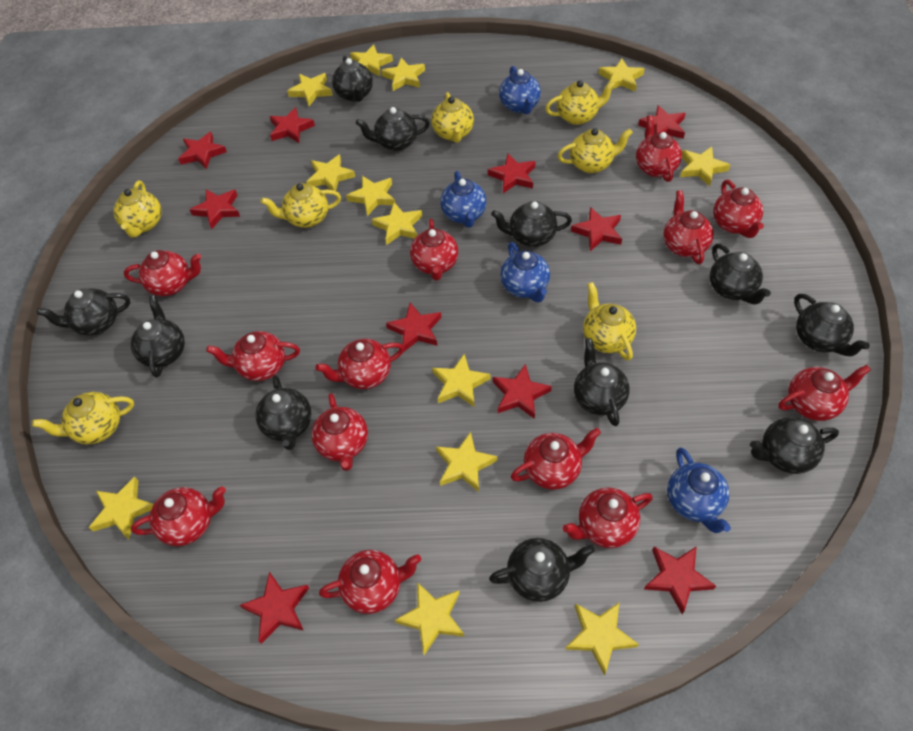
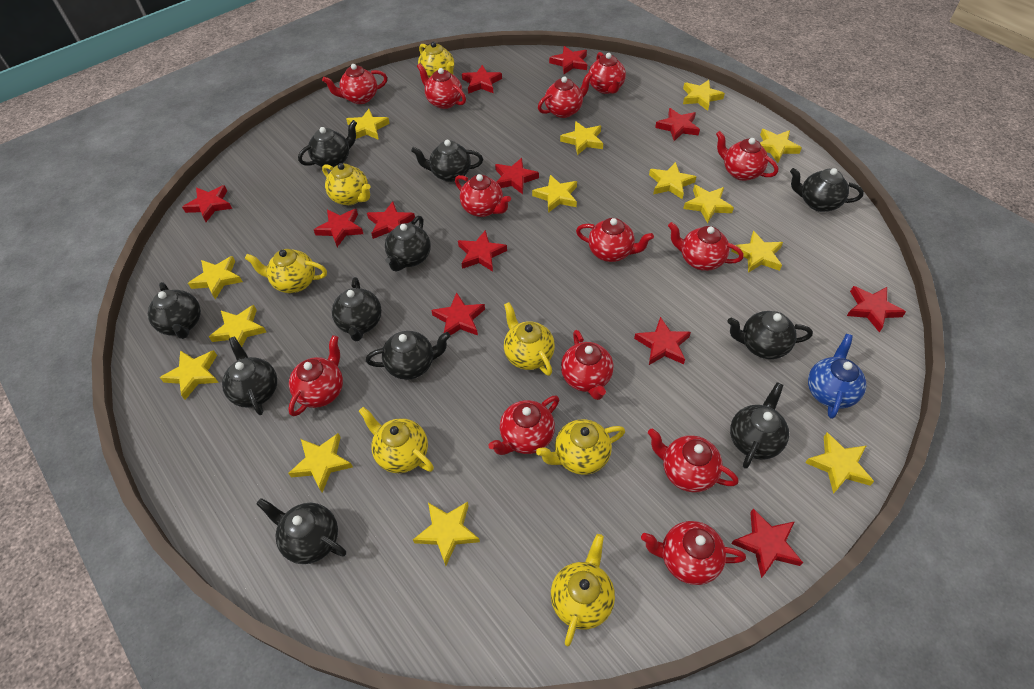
blue teapot: [440,171,487,228] [499,66,541,114] [500,242,550,303] [667,448,731,533] = 4 -> [808,334,866,419] = 1
red star: [178,132,227,169] [189,189,240,229] [240,572,309,644] [270,107,315,143] [386,303,442,352] [488,154,536,193] [493,364,552,419] [571,207,622,251] [638,105,686,139] [644,546,716,614] = 10 -> [182,185,232,222] [314,209,363,247] [367,201,415,239] [431,292,485,336] [458,230,507,272] [462,65,502,94] [495,158,539,194] [549,46,587,74] [634,317,691,365] [655,108,700,141] [731,509,803,578] [847,286,906,332] = 12
yellow star: [89,477,154,539] [287,73,333,106] [306,154,355,191] [346,176,395,216] [350,44,393,76] [372,202,422,245] [381,58,425,91] [395,582,464,655] [432,354,490,407] [436,432,497,492] [565,603,639,676] [599,58,644,92] [680,147,730,186] = 13 -> [160,350,219,400] [188,256,243,299] [209,305,266,347] [288,433,353,493] [346,109,390,140] [413,502,480,566] [532,175,577,213] [560,121,603,155] [649,162,696,199] [683,80,725,111] [683,185,734,223] [731,231,783,273] [760,129,802,163] [805,433,874,494] = 14

